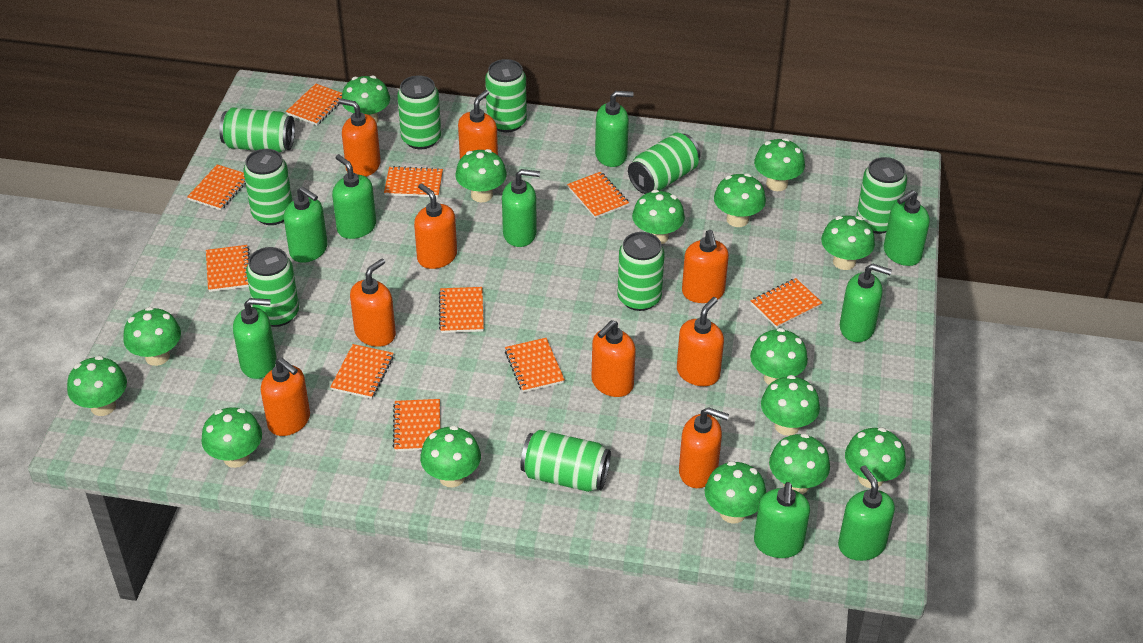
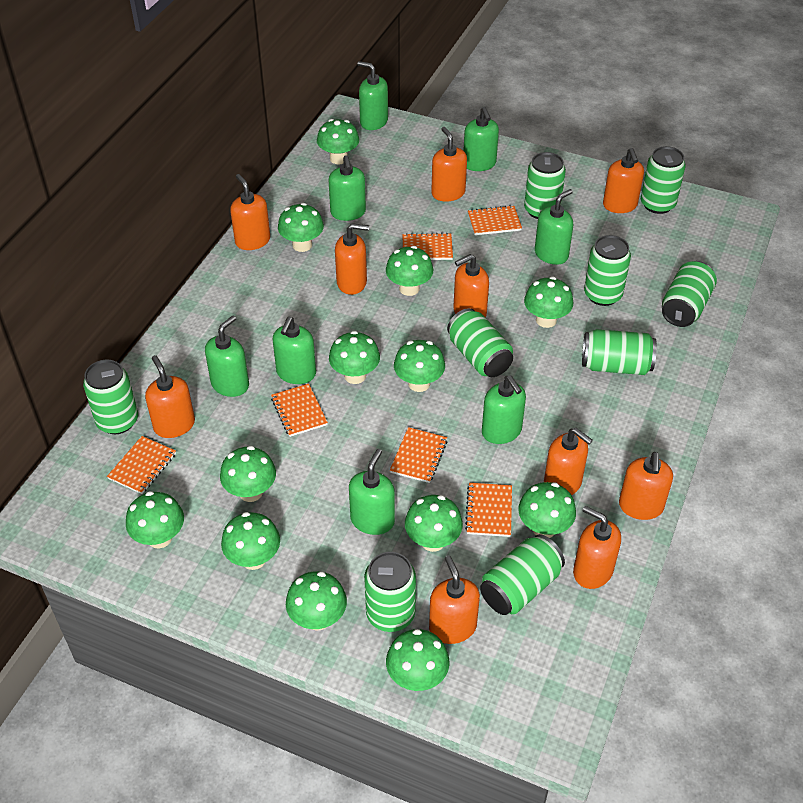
green mushroom: [67,356,127,416] [123,307,181,366] [201,407,262,468] [342,75,390,123] [420,426,481,487] [455,149,507,202] [632,189,685,244] [705,461,766,524] [714,173,766,227] [750,328,808,385] [754,138,805,191] [761,375,820,436] [769,433,830,494] [821,215,875,270] [845,427,906,488] = 15 -> [126,491,184,549] [220,446,276,502] [221,512,280,570] [278,203,324,252] [286,571,347,631] [317,119,359,164] [329,331,380,384] [386,246,433,296] [386,629,450,691] [394,340,445,392] [405,495,463,552] [518,482,576,538] [524,277,573,328] = 13
green soap dispenser: [233,298,277,379] [284,186,328,263] [332,154,376,239] [502,169,540,247] [595,91,634,167] [754,482,810,558] [838,465,895,561] [840,264,892,342] [884,190,930,266] = 9 -> [205,315,249,397] [273,317,316,384] [329,155,366,221] [349,449,395,535] [358,61,388,130] [463,107,499,171] [482,375,526,444] [535,189,573,265] = 8
orange notebook: [187,164,246,210] [206,245,250,292] [286,84,342,125] [331,344,394,399] [384,166,443,197] [393,399,440,451] [439,287,484,333] [505,338,565,392] [567,172,629,219] [750,278,823,328] = 10 -> [107,436,176,494] [271,384,328,437] [390,427,448,483] [402,233,453,260] [465,483,512,537] [468,205,522,235] = 6
orange soap dispenser: [261,358,310,436] [338,98,381,177] [350,258,396,347] [414,183,457,269] [458,90,498,159] [591,320,636,397] [677,297,724,386] [679,407,729,488] [682,230,729,303] = 9 -> [145,355,195,438] [230,174,270,250] [335,223,369,295] [429,556,480,644] [431,127,467,202] [453,254,489,318] [544,428,593,495] [573,506,621,589] [603,148,644,213] [619,452,673,520] = 10

